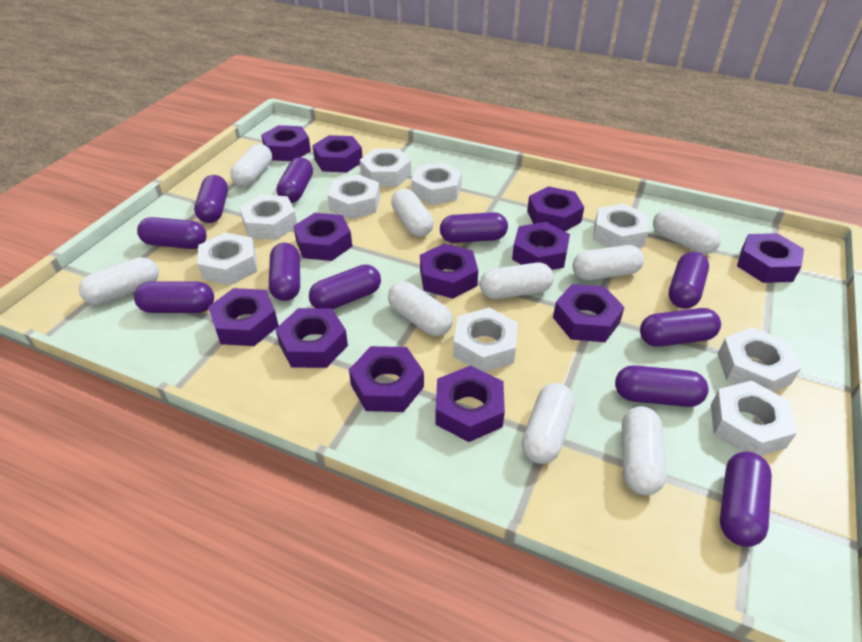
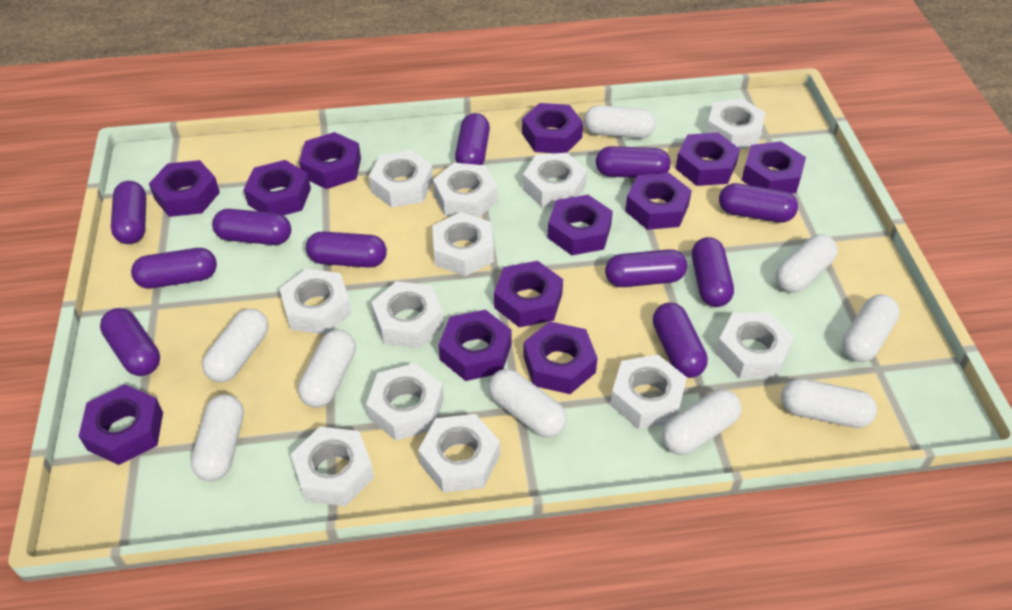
white nut: [197,232,257,285] [239,195,297,240] [327,174,380,219] [360,149,411,187] [411,162,462,205] [453,308,518,372] [593,204,649,248] [711,381,797,456] [718,327,801,392] = 9 -> [279,268,352,335] [291,427,374,506] [366,363,444,441] [369,150,433,208] [371,281,444,348] [418,414,500,492] [432,212,494,276] [433,162,497,218] [523,153,587,208] [610,355,687,429] [706,98,766,149] [716,312,794,379] = 12

